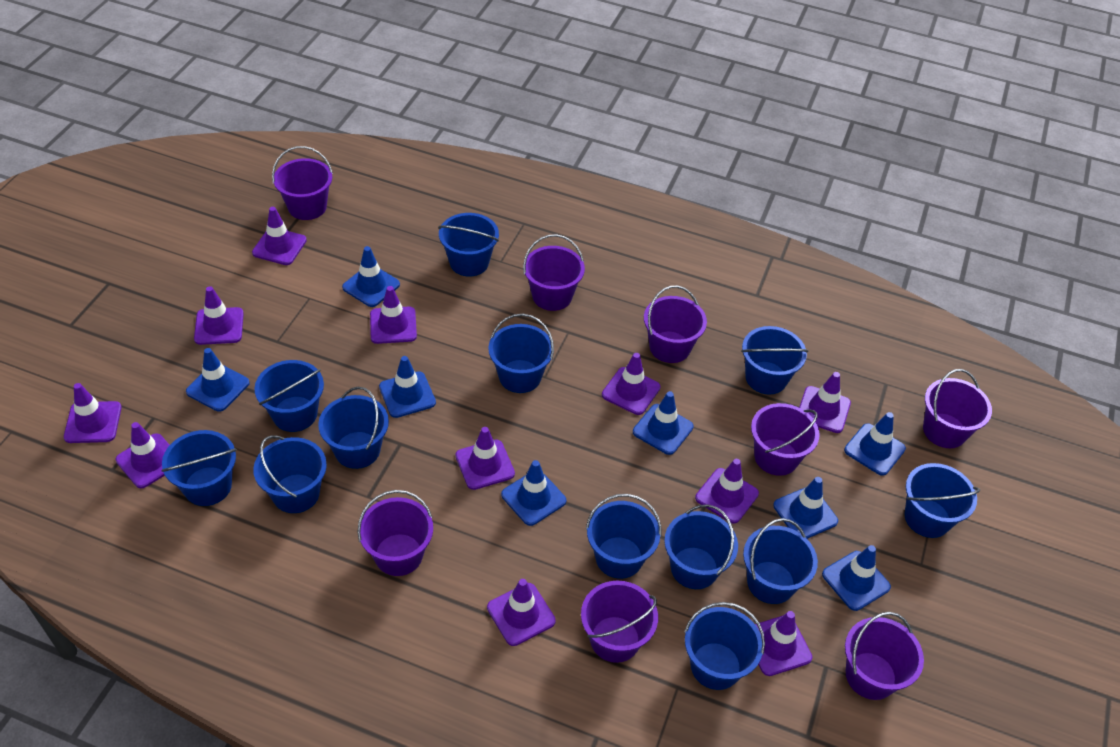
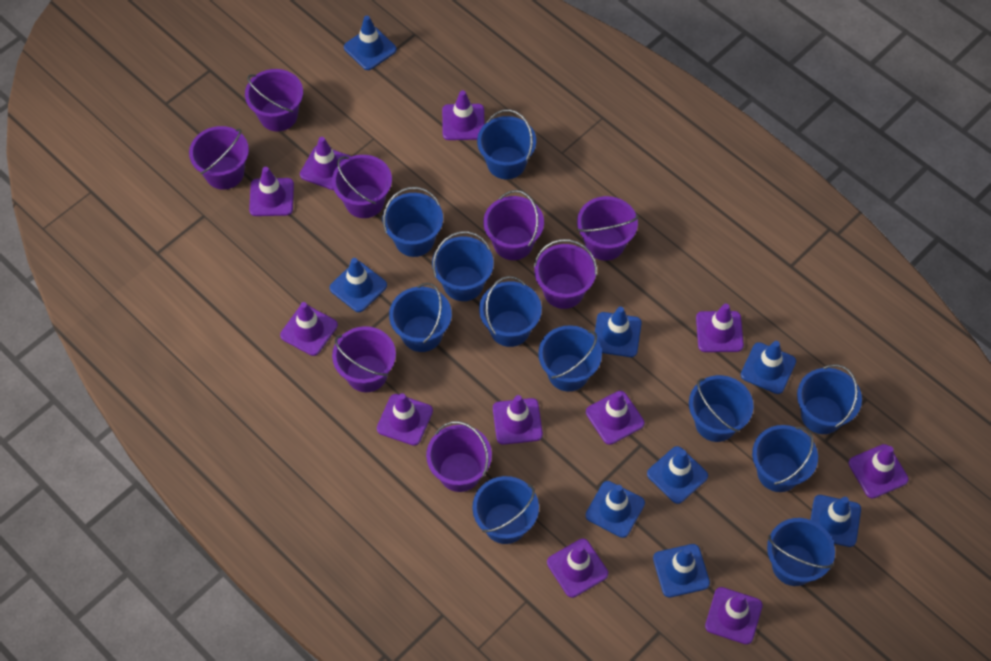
blue bucket: [161,430,237,506] [253,435,327,513] [254,360,324,432] [318,387,389,469] [438,213,499,276] [488,314,554,393] [586,494,662,579] [664,505,738,589] [684,602,765,690] [741,326,808,395] [743,518,818,604] [904,463,980,538] = 12 -> [383,187,443,257] [389,283,452,352] [432,231,494,301] [472,476,539,544] [477,109,536,179] [479,276,542,347] [538,325,602,392] [689,375,754,442] [752,425,818,492] [767,518,835,586] [797,364,862,434] = 11

